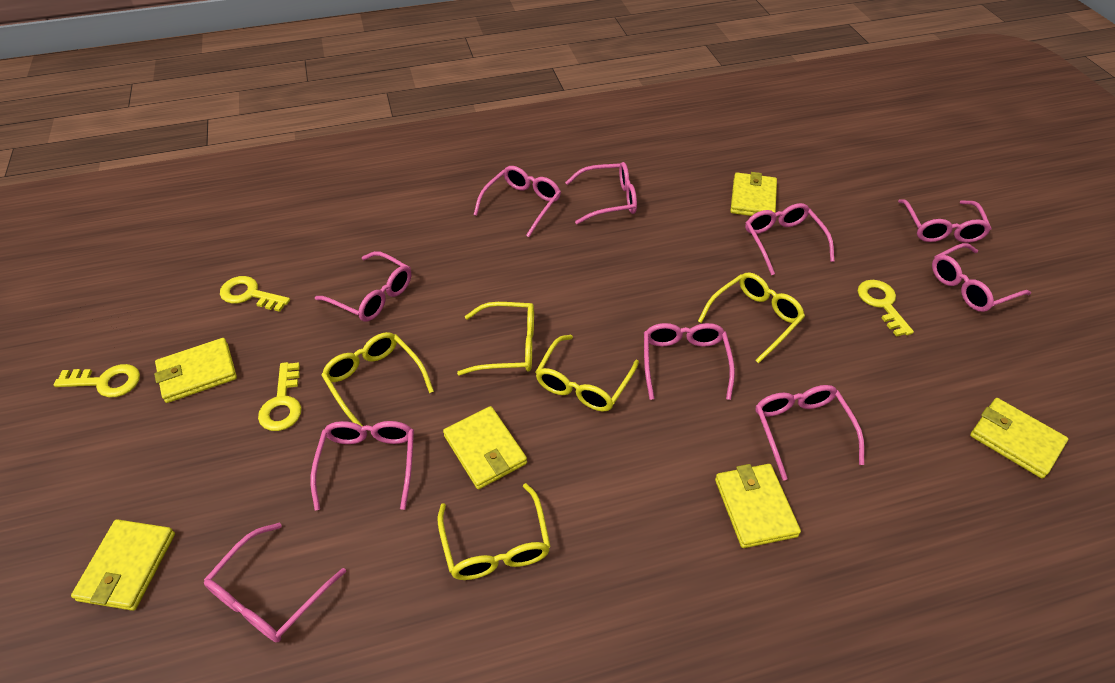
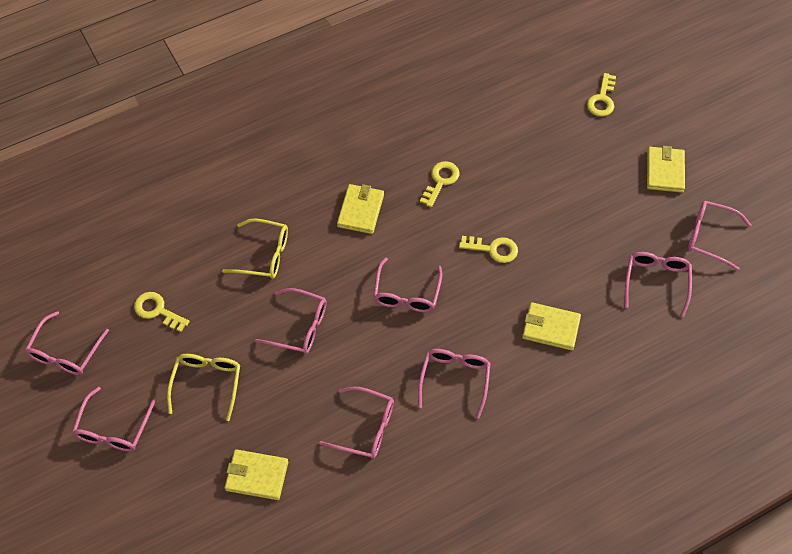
pink glasses: [204,523,346,642] [310,421,414,511] [315,251,411,322] [474,166,561,237] [565,162,637,224] [644,323,735,400] [745,203,835,275] [756,385,864,481] [898,199,991,243] [932,243,1031,312] = 10 -> [25,311,109,375] [72,387,156,452] [255,288,326,354] [319,387,394,459] [373,258,443,312] [418,349,491,419] [625,252,692,317] [688,201,751,270] = 8
yellow glasses: [321,332,434,426] [437,483,551,580] [457,302,534,375] [536,335,639,411] [698,272,805,363] = 5 -> [167,354,240,421] [222,219,288,279] = 2
yellow wallet: [71,519,175,611] [154,338,237,403] [443,406,527,489] [715,464,801,548] [730,172,777,216] [970,398,1068,479] = 6 -> [225,449,288,500] [337,184,384,234] [522,302,581,351] [647,146,685,193] = 4

